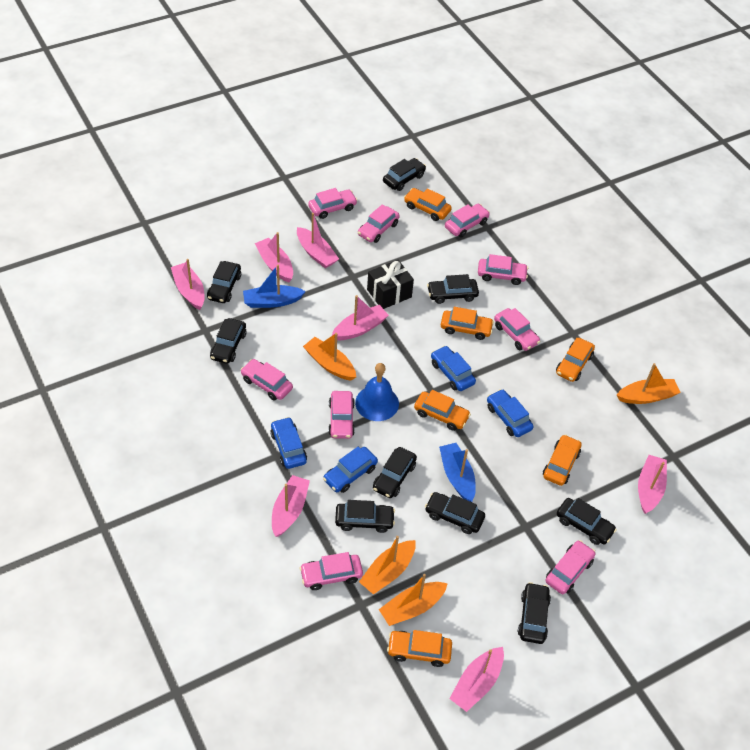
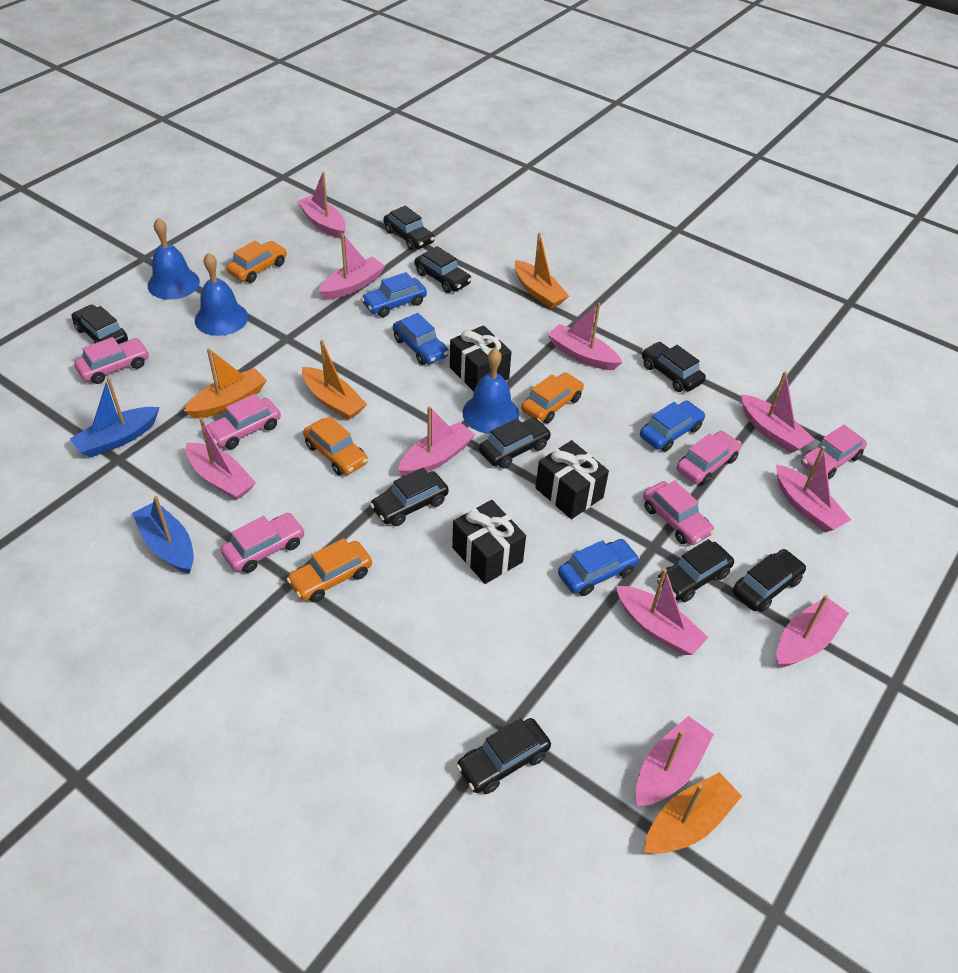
black gift: [367,260,414,309] = 1 -> [450,325,511,391] [452,500,526,584] [535,440,609,519] = 3
blue bell: [355,363,399,421] = 1 -> [148,218,200,300] [195,253,248,336] [462,348,519,434] = 3
orange car: [387,630,452,667] [404,188,452,221] [414,390,471,431] [441,307,494,340] [543,434,582,486] [556,338,595,382] = 6 -> [226,241,287,283] [287,538,372,602] [303,416,368,475] [521,372,584,423] = 4
pink boat: [171,259,204,310] [255,232,293,282] [272,475,310,537] [297,213,339,268] [332,295,389,340] [449,647,504,712] [638,455,667,514] = 7 -> [186,417,256,500] [297,172,346,238] [318,233,385,300] [398,406,475,476] [548,303,622,370] [616,568,708,655] [636,716,714,807] [741,371,814,453] [776,446,851,532] [776,595,849,668] = 10
pink car: [240,359,293,401] [300,552,363,590] [308,188,357,219] [328,391,355,439] [358,204,400,243] [445,204,490,237] [478,254,528,285] [494,308,540,351] [546,540,595,594] = 9 -> [74,337,149,384] [207,394,281,449] [221,513,305,573] [643,480,715,545] [677,431,741,485] [801,425,867,480] = 6

